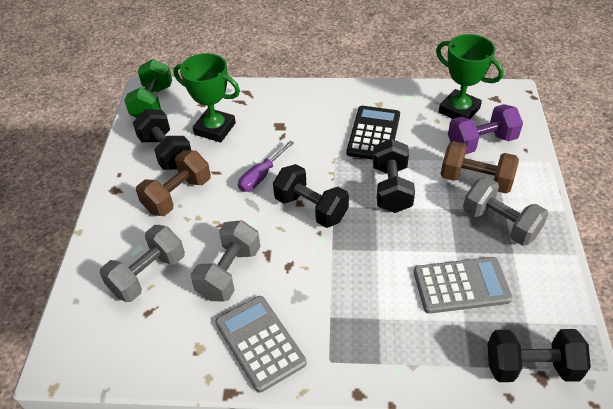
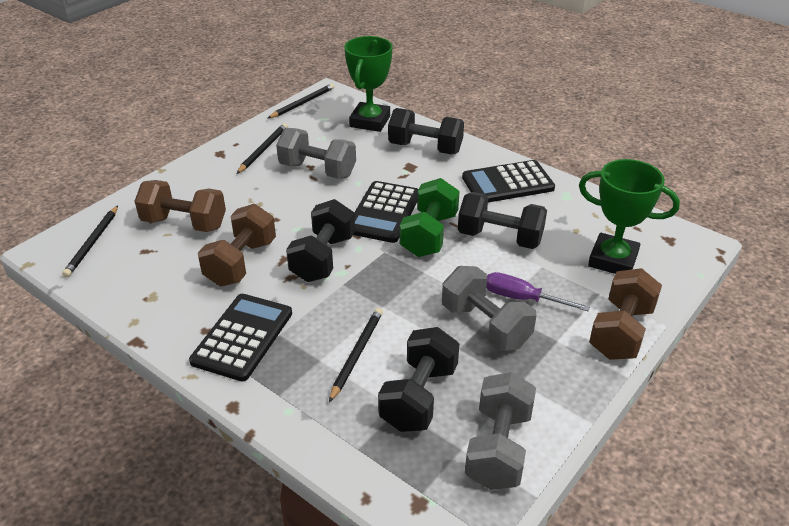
black calculator: [347,106,400,160] = 1 -> [189,294,292,382] [353,181,418,243] [462,160,555,202] = 3
black pencil: none = 0 -> [62,206,118,277] [237,123,288,174] [268,83,335,118] [329,308,383,402] = 4
brown dumbbell: [136,150,211,216] [440,141,519,194] = 2 -> [135,180,226,232] [198,204,276,286] [589,268,662,360] = 3
grey calculator: [215,296,307,393] [414,257,513,314] = 2 -> none = 0
purple dumbbell: [448,104,523,154] = 1 -> none = 0

